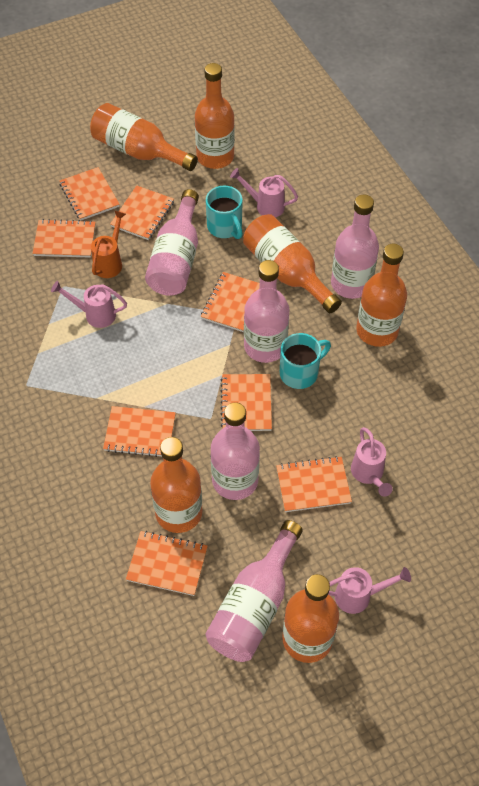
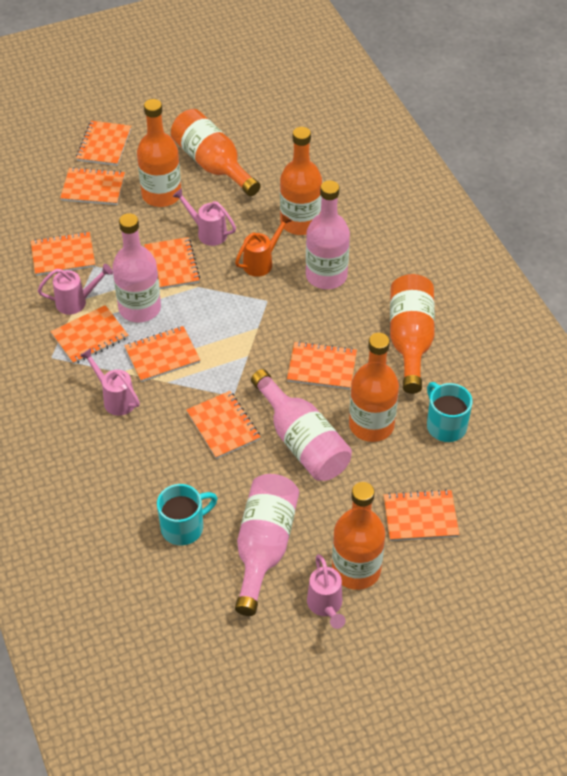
orange notebook: [32,219,96,258] [59,167,120,221] [103,406,176,457] [110,186,174,240] [126,531,208,596] [201,272,260,332] [221,374,272,431] [276,456,352,512] = 8 -> [31,232,95,276] [51,305,128,364] [60,167,125,205] [76,121,131,166] [124,326,200,382] [144,237,200,289] [186,391,260,459] [287,341,357,390] [384,489,459,541] = 9
pink bottle: [145,189,199,296] [206,520,303,662] [211,402,260,500] [244,260,289,363] [331,195,379,299] = 5 -> [112,213,161,323] [235,474,299,616] [251,369,352,481] [306,180,350,289] = 4

